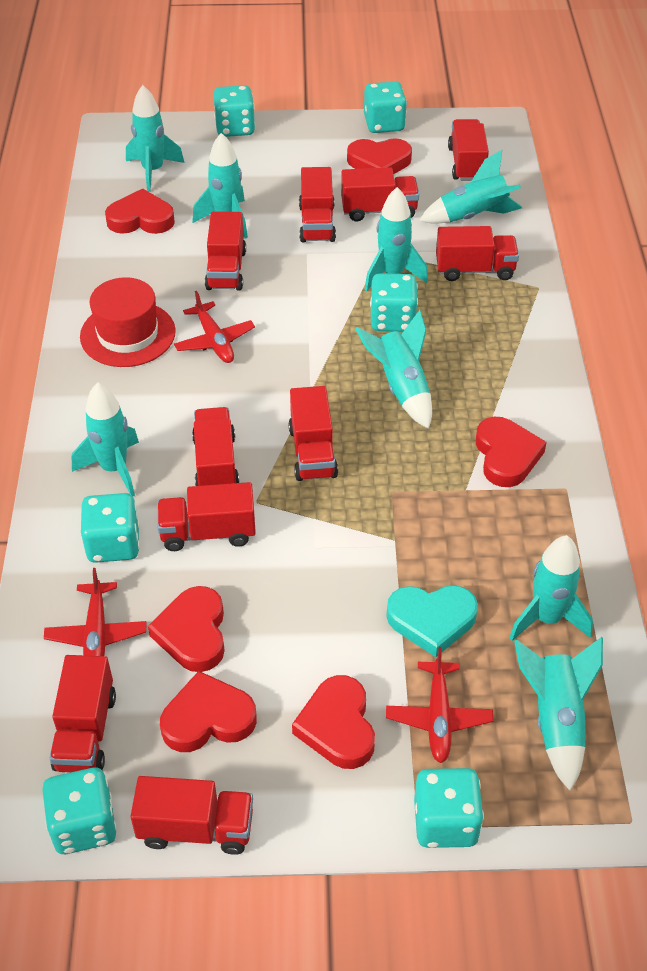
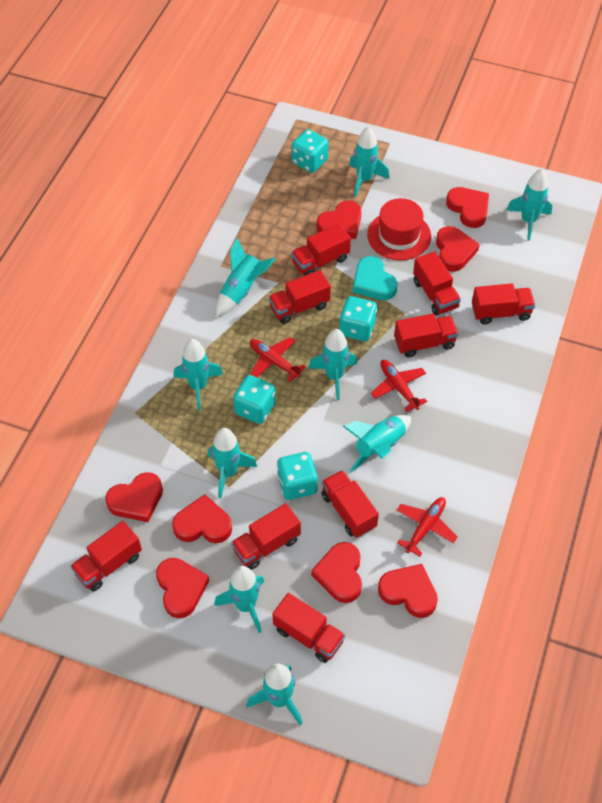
red heart: [105,189,175,234] [148,586,225,672] [160,671,257,752] [292,675,375,769] [347,138,412,174] [476,417,547,487] = 6 -> [105,472,163,522] [156,558,209,618] [172,495,232,543] [311,542,362,603] [317,201,361,239] [378,564,438,618] [436,226,480,272] [446,187,489,228] = 8
red truck: [49,655,116,772] [130,776,253,855] [157,482,256,551] [192,407,239,486] [205,212,246,291] [288,386,338,481] [299,167,336,242] [341,167,419,221] [436,226,519,281] [448,119,489,181] = 10 -> [70,521,142,592] [231,503,301,570] [269,270,331,324] [272,593,345,663] [291,223,351,276] [321,470,379,538] [394,313,459,358] [413,251,461,316] [472,283,535,325] = 9
turquoise dice: [42,768,117,854] [81,493,140,563] [213,85,255,137] [364,81,407,133] [370,273,418,332] [414,768,484,848] = 6 -> [233,375,276,424] [277,452,318,500] [291,129,329,173] [339,296,377,341] = 4
turquoise rocket: [72,382,139,496] [126,85,185,192] [192,133,248,239] [355,310,432,429] [365,187,428,291] [419,150,522,224] [509,535,593,641] [514,637,603,791] = 8 -> [174,339,223,411] [208,428,257,498] [214,566,264,633] [216,238,275,317] [247,664,302,725] [308,329,357,400] [343,415,411,472] [349,126,389,197] [507,169,552,241] = 9

